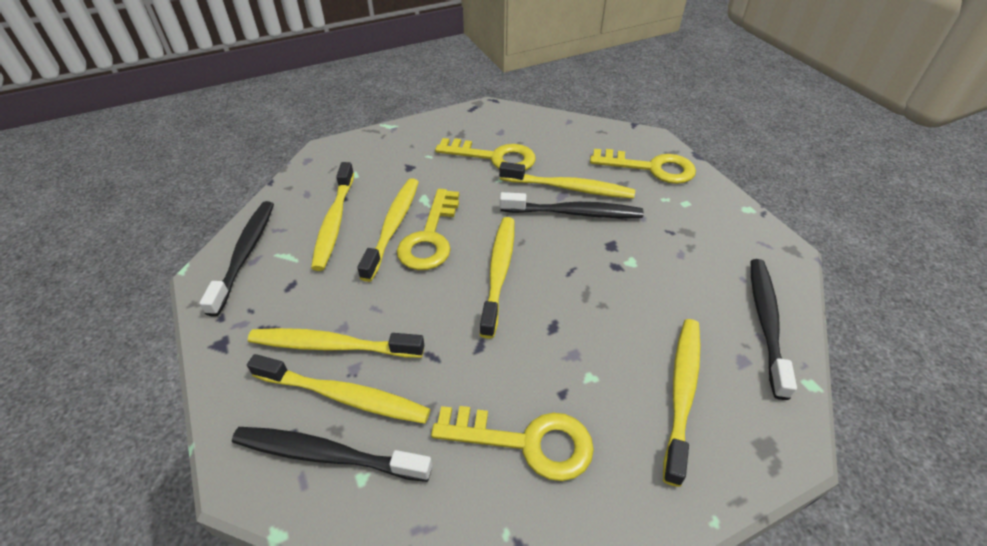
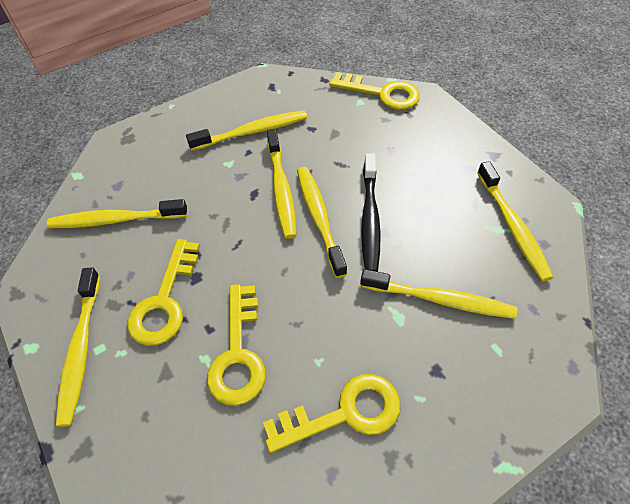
black toothbrush: [199,201,274,317] [232,427,432,482] [500,192,643,218] [751,259,797,400] = 4 -> [361,154,381,272] = 1

